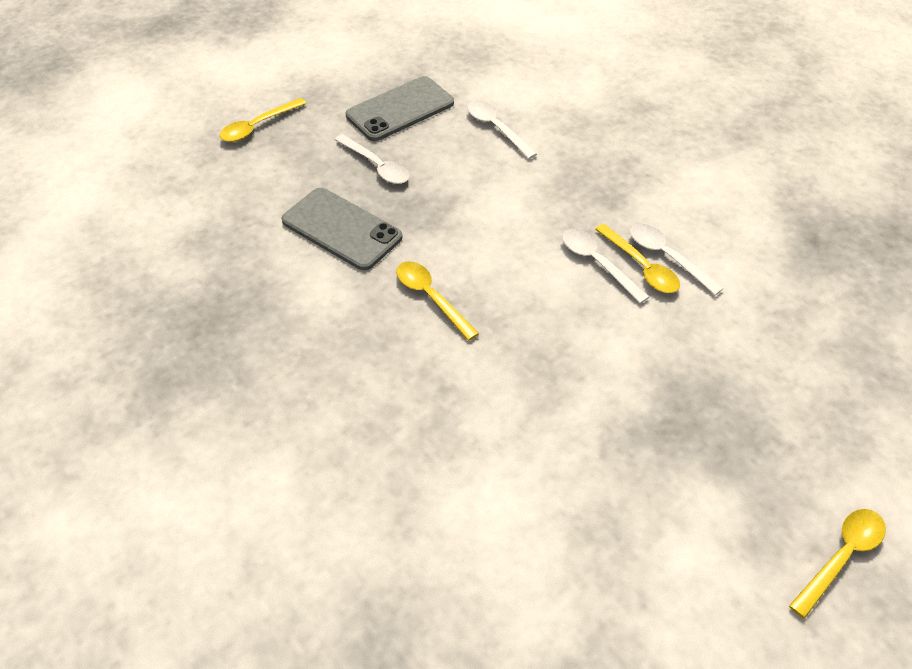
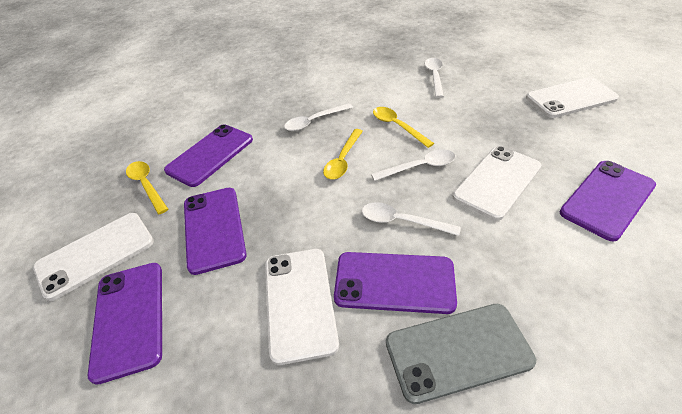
grey phone: [282,188,403,270] [346,76,454,141] = 2 -> [386,304,536,404] = 1
purple phone: none = 0 -> [88,263,162,385] [164,124,253,187] [184,188,247,275] [334,252,457,314] [560,161,656,241] = 5
white phone: none = 0 -> [33,213,154,301] [265,249,339,365] [453,146,541,221] [526,77,619,118] = 4
yellow spoon: [220,98,306,142] [396,261,479,341] [595,224,680,293] [789,509,886,619] = 4 -> [126,161,168,214] [323,129,363,179] [373,107,434,148] = 3

